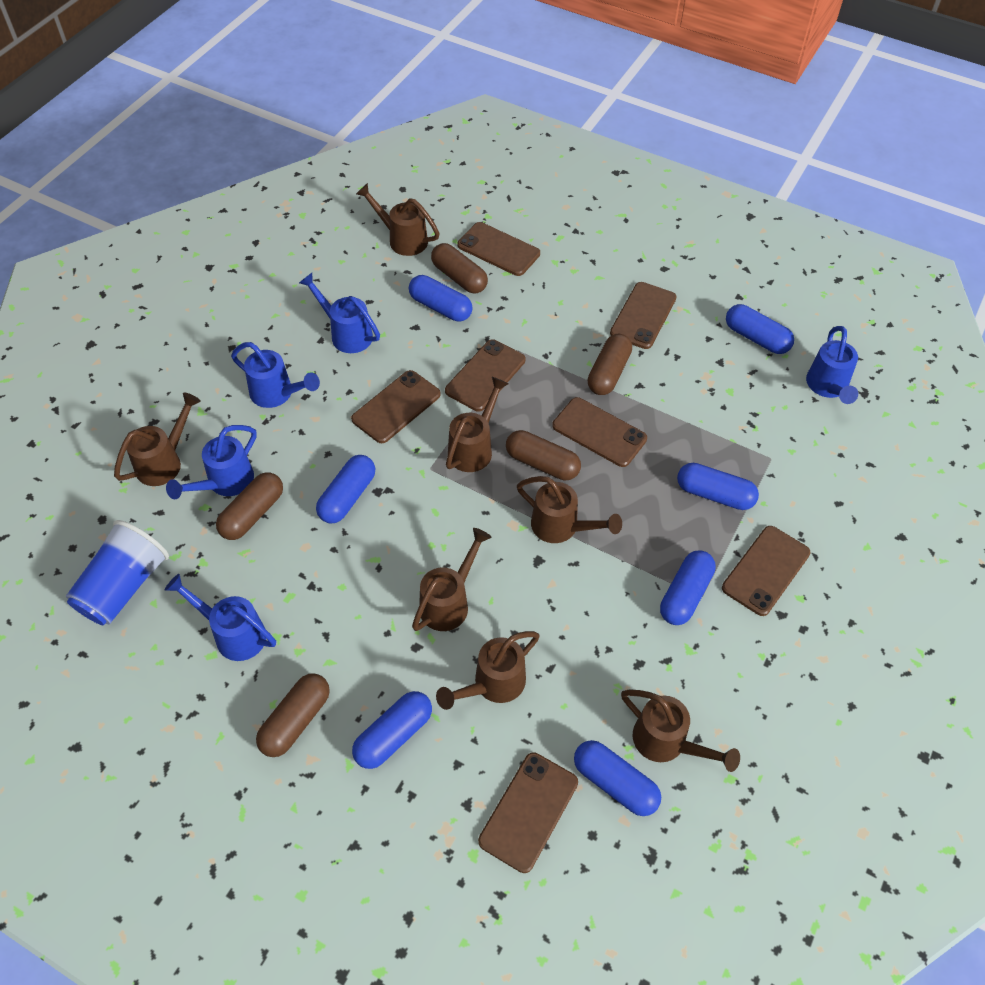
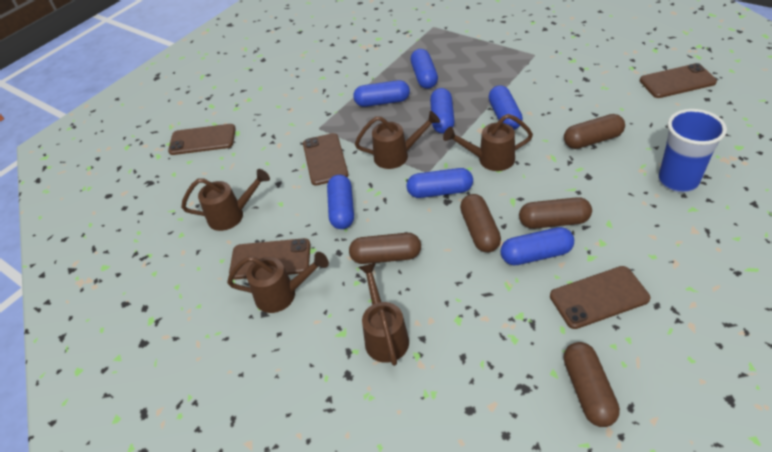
blue watering can: [165,574,276,661] [166,425,257,499] [231,342,320,408] [299,273,380,353] [806,326,858,404] = 5 -> none = 0
brown phone: [351,370,441,443] [445,339,525,411] [457,222,540,276] [478,752,578,873] [552,397,647,467] [610,282,677,349] [722,526,810,616] = 7 -> [168,124,236,155] [229,238,310,279] [303,133,349,186] [550,266,650,329] [640,63,717,98] = 5
brown watering can: [114,393,201,486] [356,183,440,256] [412,528,491,631] [436,631,540,710] [446,377,509,472] [517,476,622,543] [621,689,740,772] = 7 -> [181,169,270,231] [227,252,329,313] [355,111,440,169] [358,263,409,366] [443,114,533,171] = 5

